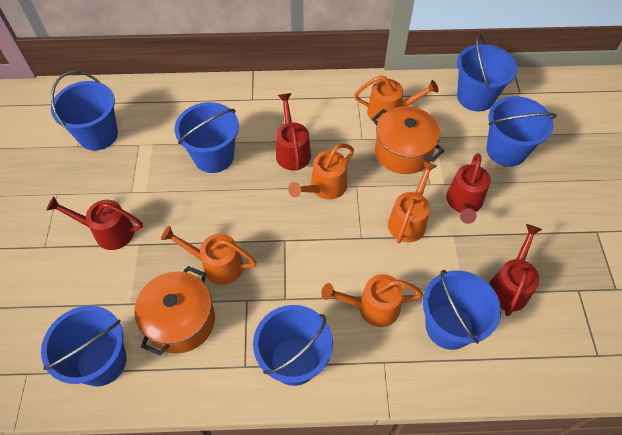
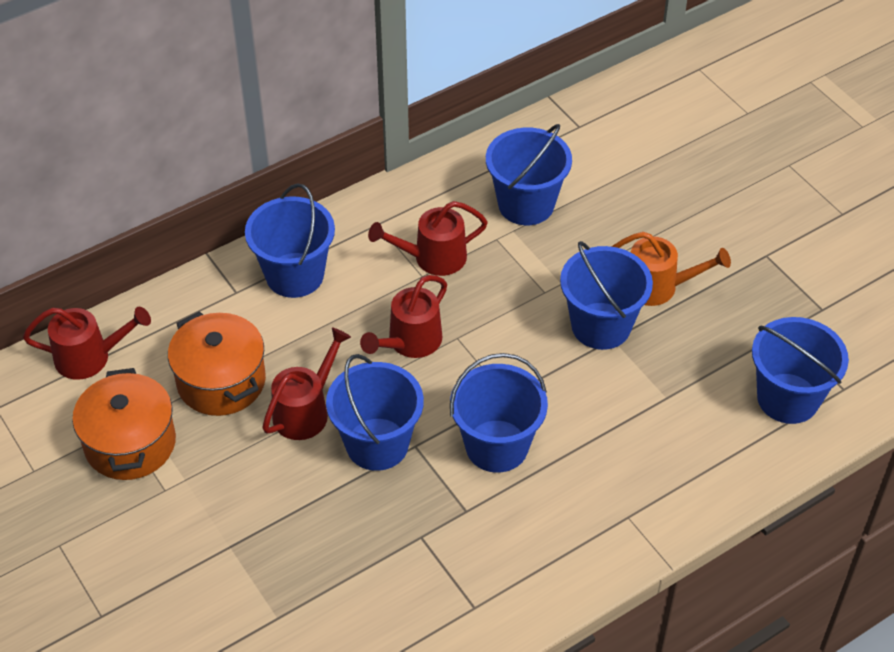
blue bucket: [41,306,127,386] [51,71,118,151] [175,102,239,173] [253,305,333,386] [423,270,501,350] [457,34,517,111] [486,96,557,167] = 7 -> [245,183,335,298] [326,354,424,471] [450,353,548,473] [486,124,572,225] [560,241,653,350] [752,317,849,424] = 6
orange watering can: [161,226,257,285] [288,144,354,199] [321,274,423,327] [354,75,439,122] [388,161,437,243] = 5 -> [611,232,731,306] = 1

